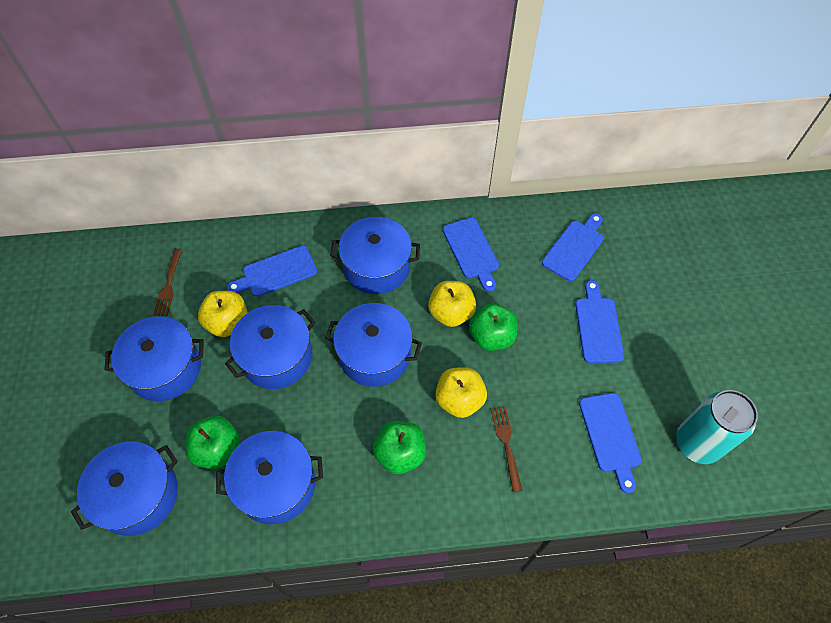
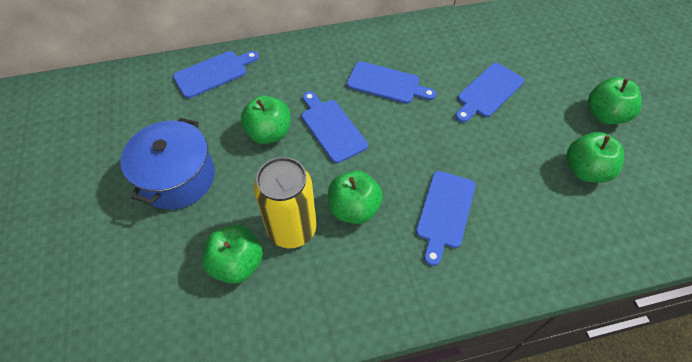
blue pot: [71,442,178,536] [104,316,203,401] [216,431,323,524] [225,305,315,389] [325,303,422,387] [331,217,420,294] = 6 -> [120,118,215,209] = 1
brown fork: [153,248,182,316] [491,406,523,492] = 2 -> none = 0
green apple: [185,416,240,469] [373,421,426,474] [469,304,518,351] = 3 -> [202,225,263,284] [241,95,291,144] [328,170,383,224] [567,132,624,183] [588,77,642,124] = 5
turquoise can: [676,390,758,464] = 1 -> none = 0
yellow apple: [198,291,247,337] [428,281,476,327] [435,367,487,418] = 3 -> none = 0
yellow can: none = 0 -> [254,157,317,248] = 1

